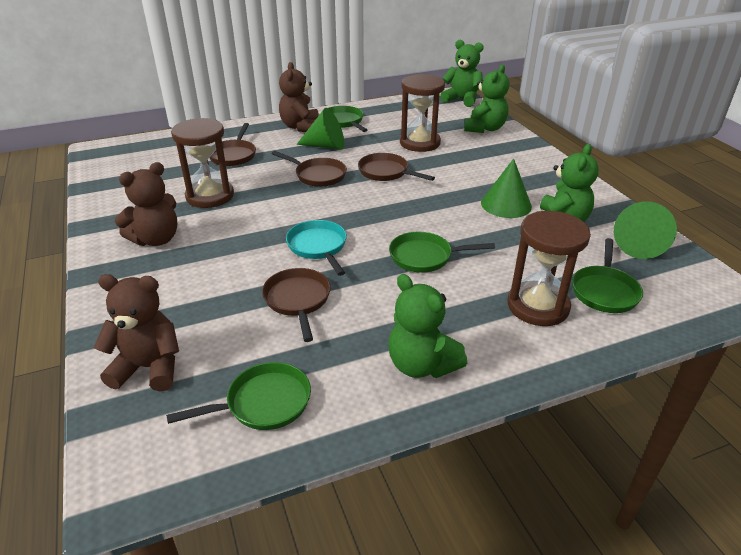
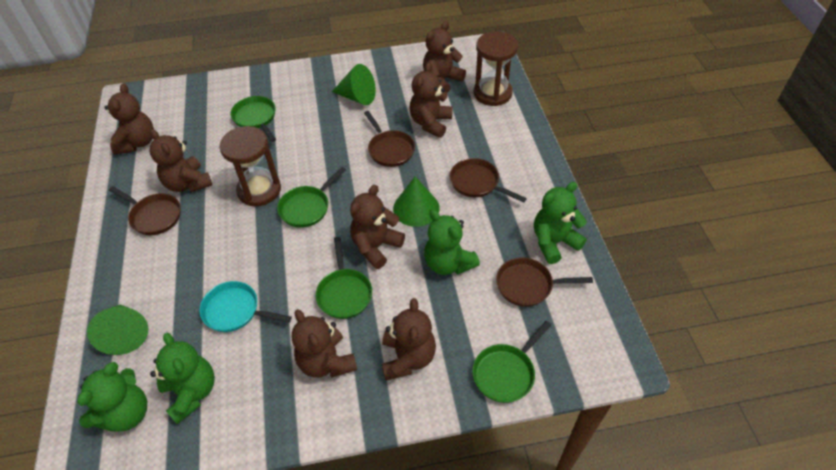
brown hourglass: [171,118,234,208] [400,74,445,152] [508,211,591,326] = 3 -> [219,126,281,206] [474,31,518,106] = 2
brown teddy bear: [94,274,179,392] [115,162,177,246] [279,62,319,132] = 3 -> [104,83,154,155] [150,129,212,192] [292,309,357,378] [350,185,405,269] [382,298,436,381] [409,62,453,138] [423,21,466,93] = 7

